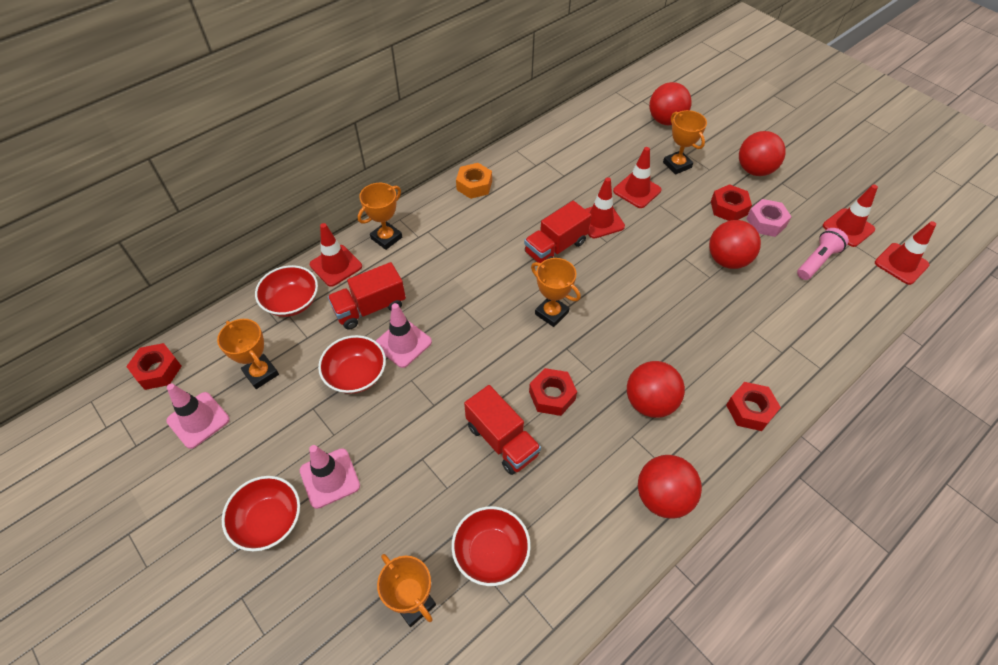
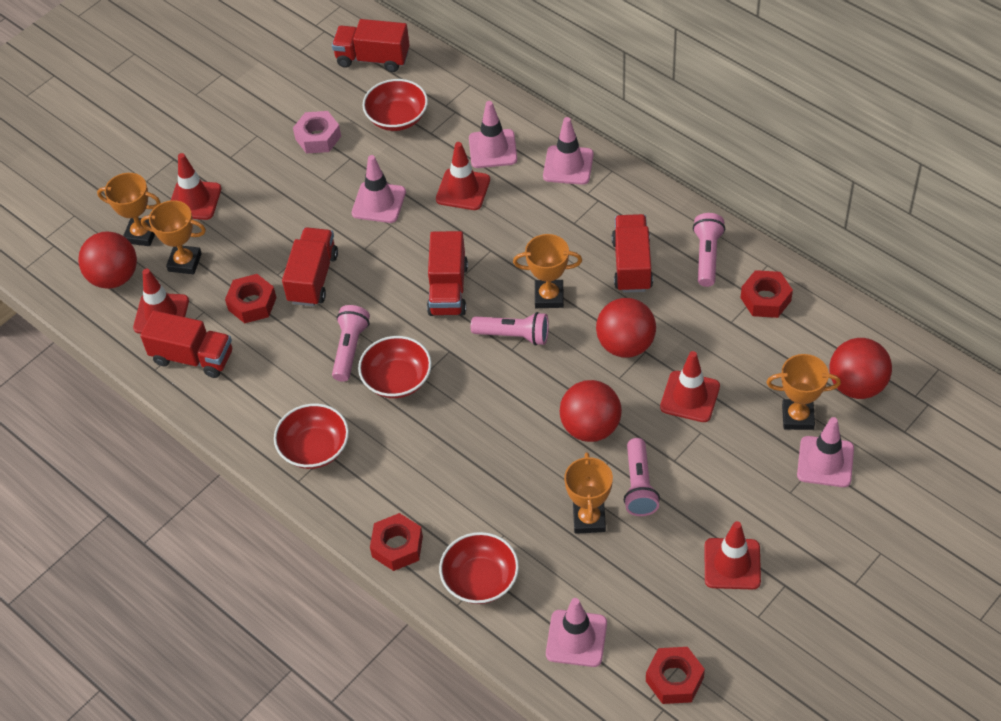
orange nut: [456,163,492,199] = 1 -> none = 0
pink flashlight: [797,228,849,280] = 1 -> [332,305,370,382] [471,312,549,346] [624,438,660,516] [693,213,725,287] = 4
pink traffic cone: [166,384,229,449] [300,445,360,509] [376,303,432,368] = 3 -> [352,155,406,223] [469,101,517,168] [543,117,594,185] [546,598,607,667] [797,417,854,487] = 5
red ball: [627,361,685,418] [638,455,702,519] [649,82,692,125] [709,220,761,269] [739,131,786,176] = 5 -> [78,231,137,289] [560,380,622,442] [596,298,656,357] [829,338,892,399] = 4
red truck: [328,262,406,330] [464,385,541,475] [524,201,591,263] = 3 -> [140,311,232,378] [282,227,338,306] [332,19,410,72] [427,231,468,316] [612,214,653,293] = 5

